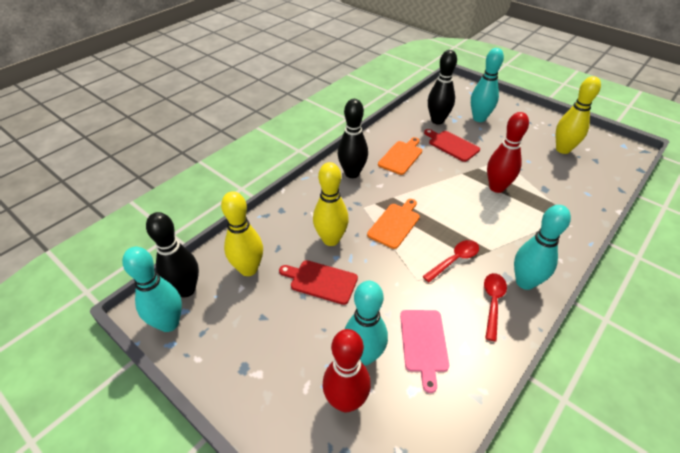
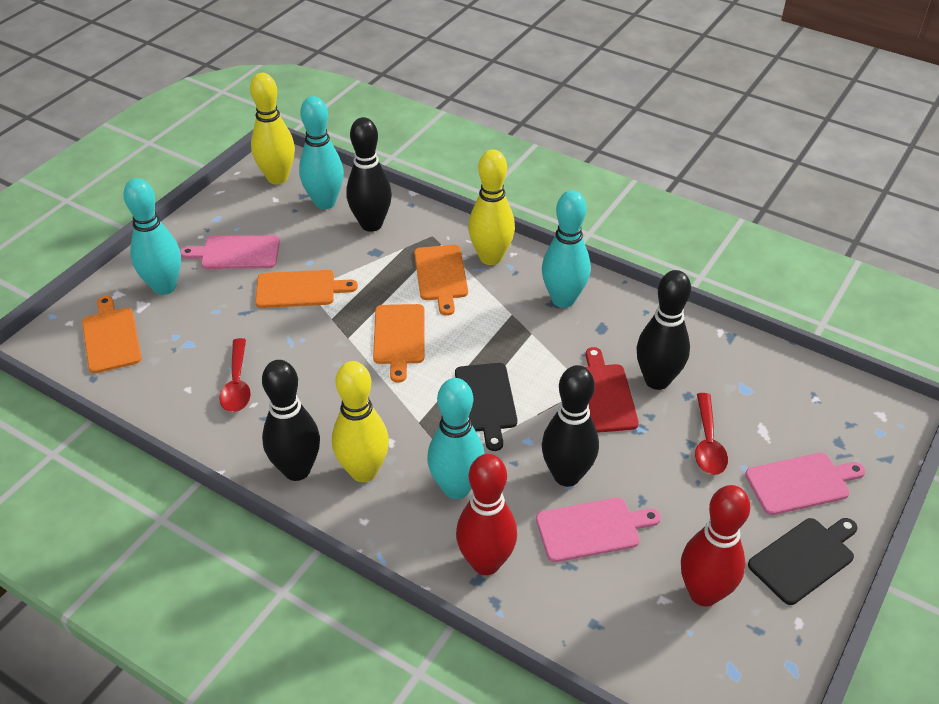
black bowling pin: [146,212,199,298] [337,99,368,178] [428,50,457,125] = 3 -> [262,360,320,481] [347,117,392,232] [542,365,599,487] [636,270,691,390] = 4
black cutting board: none = 0 -> [455,363,517,451] [748,518,857,605] = 2
orange cutting board: [367,199,420,249] [378,137,422,175] = 2 -> [82,296,142,373] [255,270,358,308] [373,304,425,383] [414,245,468,316] = 4
pink cutting board: [400,310,449,393] = 1 -> [180,235,280,269] [536,498,661,562] [745,453,865,515] = 3
red cutting board: [279,260,358,305] [424,129,480,162] = 2 -> [585,347,639,433] = 1

